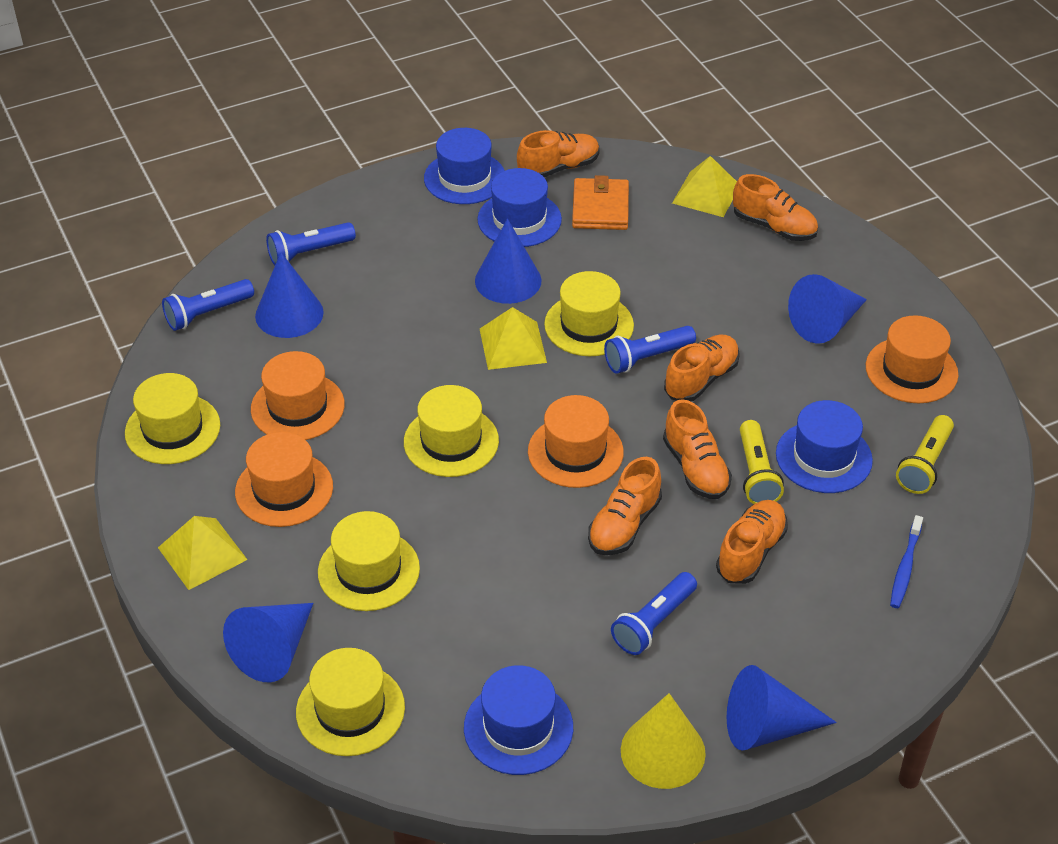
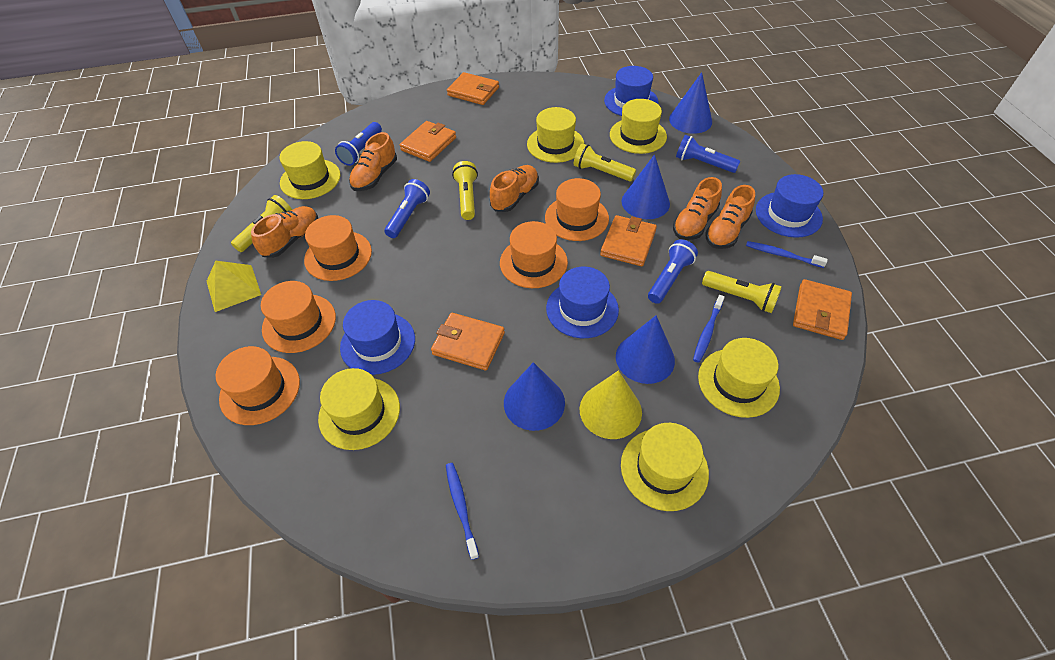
blue cone: [223,603,313,682] [255,252,324,338] [475,219,542,304] [727,665,837,751] [788,274,867,344] = 5 -> [504,362,565,431] [616,315,675,384] [621,154,670,219] [669,72,712,134] = 4
blue toothbrush: [890,515,923,608] = 1 -> [446,463,479,560] [693,295,725,363] [746,241,828,268] = 3
orange hat: [235,432,333,527] [251,351,344,440] [528,395,624,488] [866,315,959,403] = 4 -> [216,346,300,425] [261,281,336,353] [304,215,372,281] [500,221,568,288] [545,178,609,241] = 5
orange shoe: [517,130,600,177] [588,457,662,555] [663,399,732,499] [664,335,740,401] [716,500,788,584] [733,174,818,241] = 6 -> [251,206,318,258] [349,132,397,191] [490,165,539,212] [673,177,722,240] [705,185,755,249] = 5
orange wallet: [572,175,629,230] = 1 -> [400,121,456,162] [431,313,505,371] [447,72,499,105] [600,215,657,266] [793,279,852,340] = 5
yellow flashlight: [740,420,784,504] [896,415,954,494] = 2 -> [231,195,292,252] [452,161,478,220] [574,143,636,182] [702,271,782,313] = 4
yellow hat: [125,373,220,464] [296,648,405,756] [318,511,420,611] [404,385,499,477] [544,271,634,356] = 5 -> [280,141,340,199] [318,368,400,450] [527,107,584,163] [610,99,667,154] [621,423,709,511] [698,338,780,418] = 6
yellow pyramid: [158,516,247,590] [480,307,547,370] [672,156,737,217] = 3 -> [207,261,261,312] = 1

